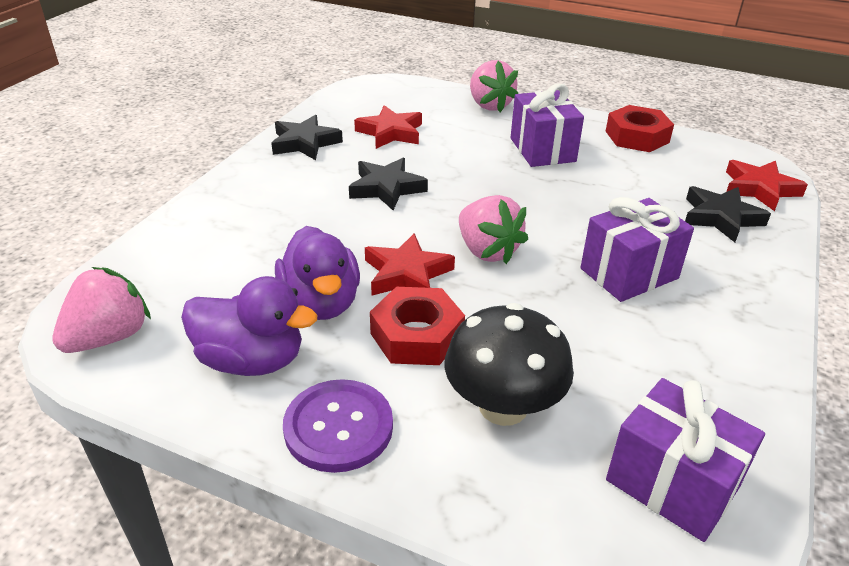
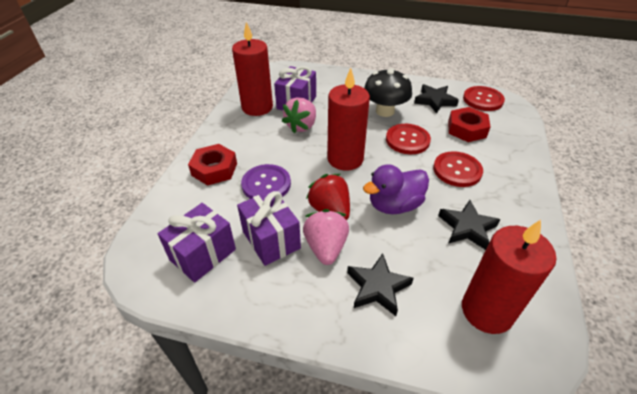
pink strawberry: [52,267,151,353] [459,195,528,264] [470,60,518,112] = 3 -> [282,97,316,133] [303,209,349,265] = 2
purple duck: [181,276,317,376] [275,226,360,320] = 2 -> [363,164,429,214] = 1
red button: none = 0 -> [386,124,431,154] [433,151,483,187] [463,86,505,111] = 3
red candle: none = 0 -> [232,22,273,116] [327,68,370,171] [462,220,556,334] = 3
red star: [354,105,422,149] [365,233,455,296] [726,160,808,211] = 3 -> none = 0
red strawberry: none = 0 -> [306,174,350,220] = 1

